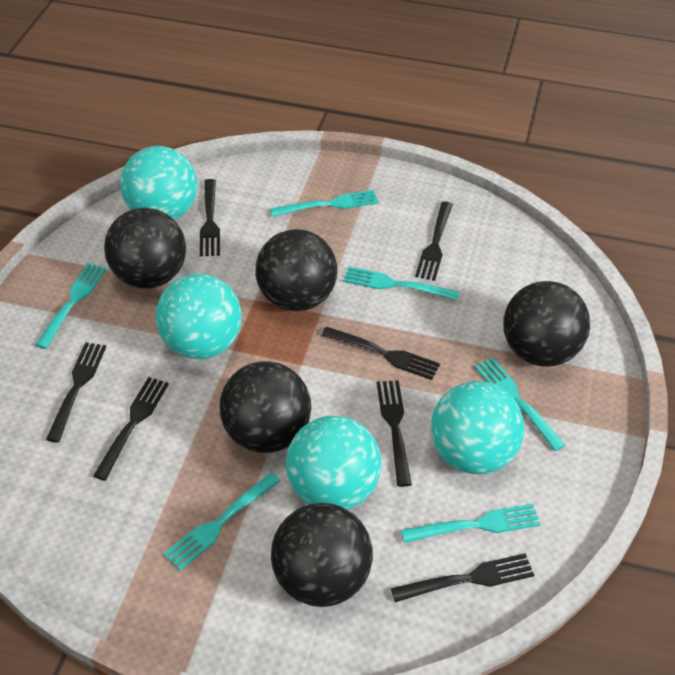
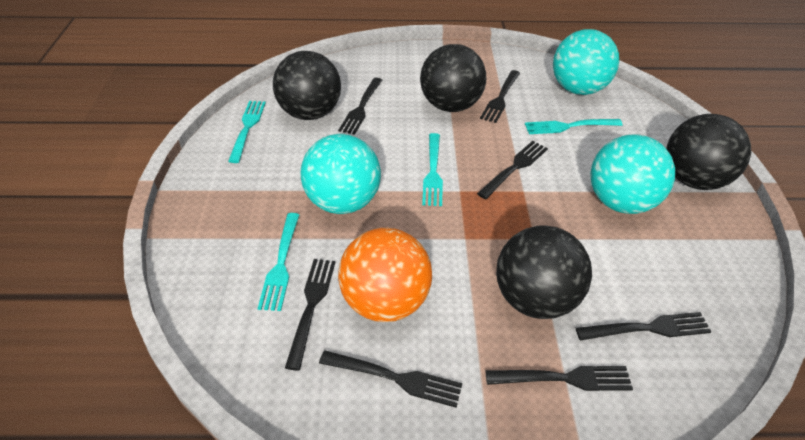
black ball: [104,208,186,289] [220,361,311,453] [255,229,337,311] [271,503,373,607] [503,281,590,367] = 5 -> [273,51,341,120] [420,44,486,112] [496,225,592,319] [667,114,751,190] = 4
orange ball: none = 0 -> [338,228,432,322] = 1
turquoise ball: [120,146,198,220] [156,274,242,359] [286,416,382,510] [431,381,524,474] = 4 -> [300,134,381,214] [553,29,619,95] [590,134,675,214] = 3
turquoise fork: [36,263,106,349] [164,472,280,571] [270,190,379,217] [343,266,459,301] [401,504,541,543] [475,357,566,451] = 6 -> [228,101,266,163] [258,213,299,311] [422,133,443,206] [525,119,623,134] = 4

